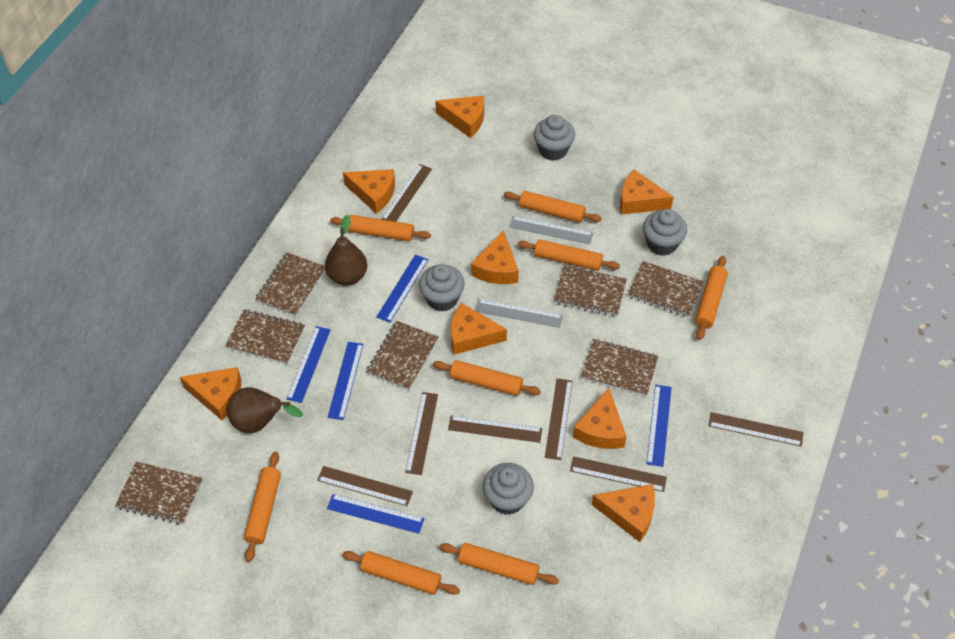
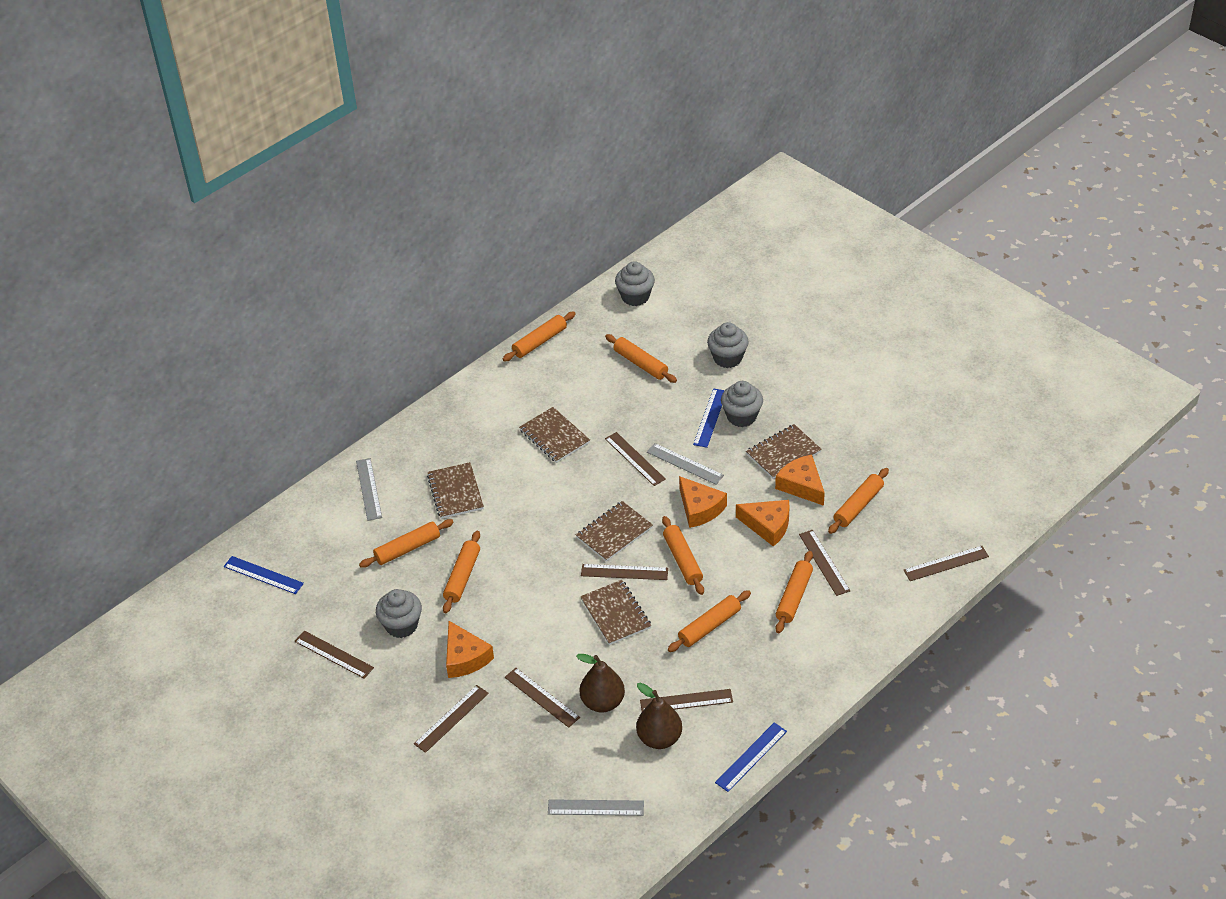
blue ruler: [286,326,331,403] [327,494,424,534] [328,342,363,420] [376,254,429,323] [647,385,672,467] = 5 -> [224,556,304,594] [693,388,725,448] [715,722,787,792] = 3
brown notebook: [115,461,203,524] [225,309,305,364] [255,252,325,316] [366,321,439,390] [554,265,627,317] [581,339,658,396] [628,261,704,318] = 7 -> [427,462,484,519] [519,407,590,463] [576,501,653,562] [580,580,651,645] [746,424,822,479] = 5
brown ruler: [317,466,413,506] [382,164,432,222] [405,392,438,475] [448,416,542,443] [545,379,573,460] [570,456,667,492] [708,412,804,447] = 7 -> [295,631,374,679] [414,685,489,753] [505,668,580,728] [581,564,668,580] [605,432,666,486] [640,689,733,712] [799,530,850,596] [903,546,989,581] = 8
grey ruler: [475,299,563,328] [509,216,593,244] = 2 -> [356,458,382,521] [548,799,644,816] [647,443,724,484] = 3
orange cheese: [180,367,241,420] [343,169,395,214] [435,95,484,138] [451,303,507,355] [471,230,519,284] [573,388,627,449] [591,484,655,542] [620,169,674,214] = 8 -> [446,621,494,678] [679,476,727,528] [736,500,790,547] [775,455,825,506] = 4

